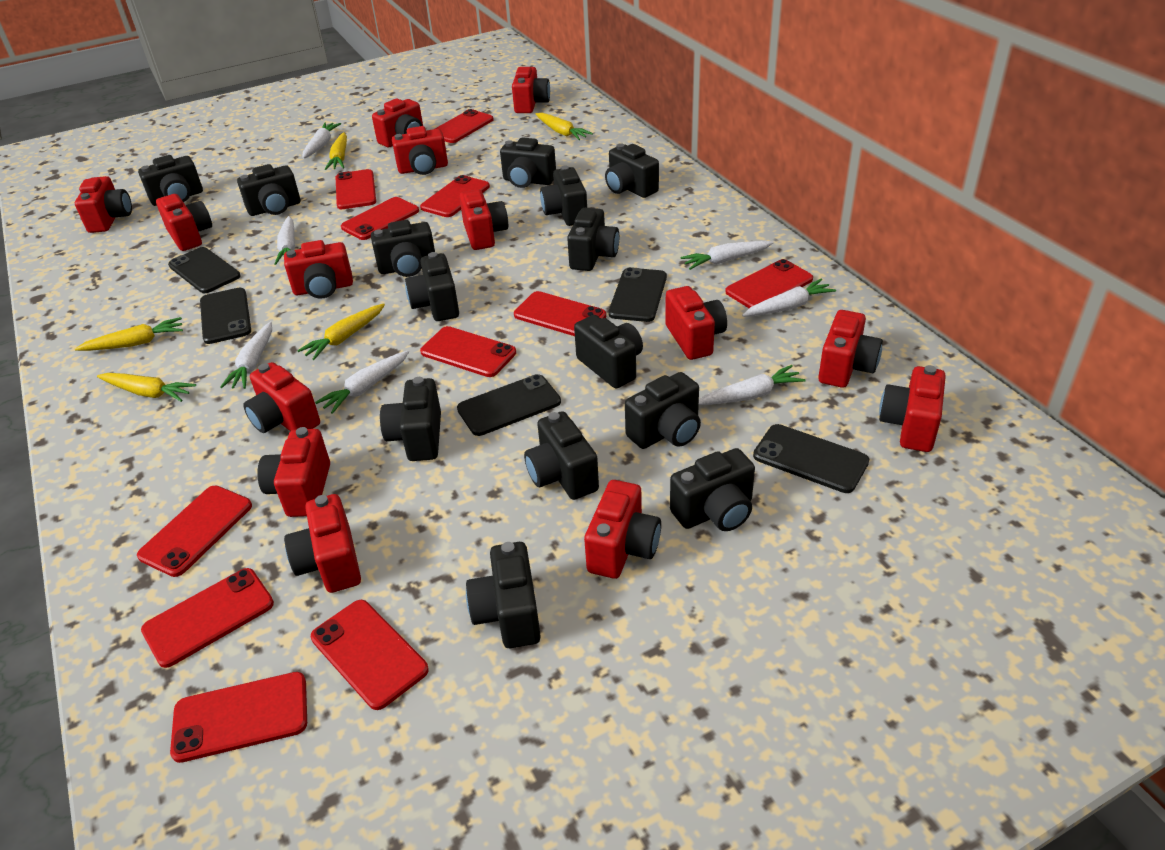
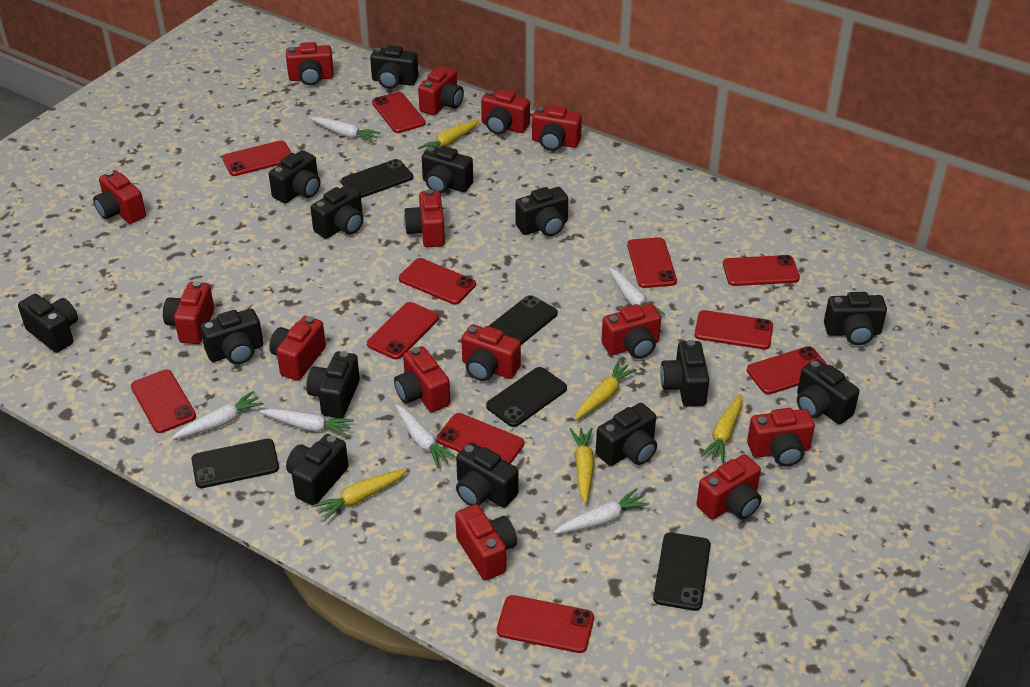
white carrot: [220,322,272,389] [275,216,295,265] [302,122,341,159] [315,351,409,414] [681,241,773,270] [699,365,806,405] [742,279,836,317] = 7 -> [172,391,264,439] [260,409,354,437] [310,117,381,143] [395,404,456,468] [554,488,649,534] [608,267,665,316] = 6

